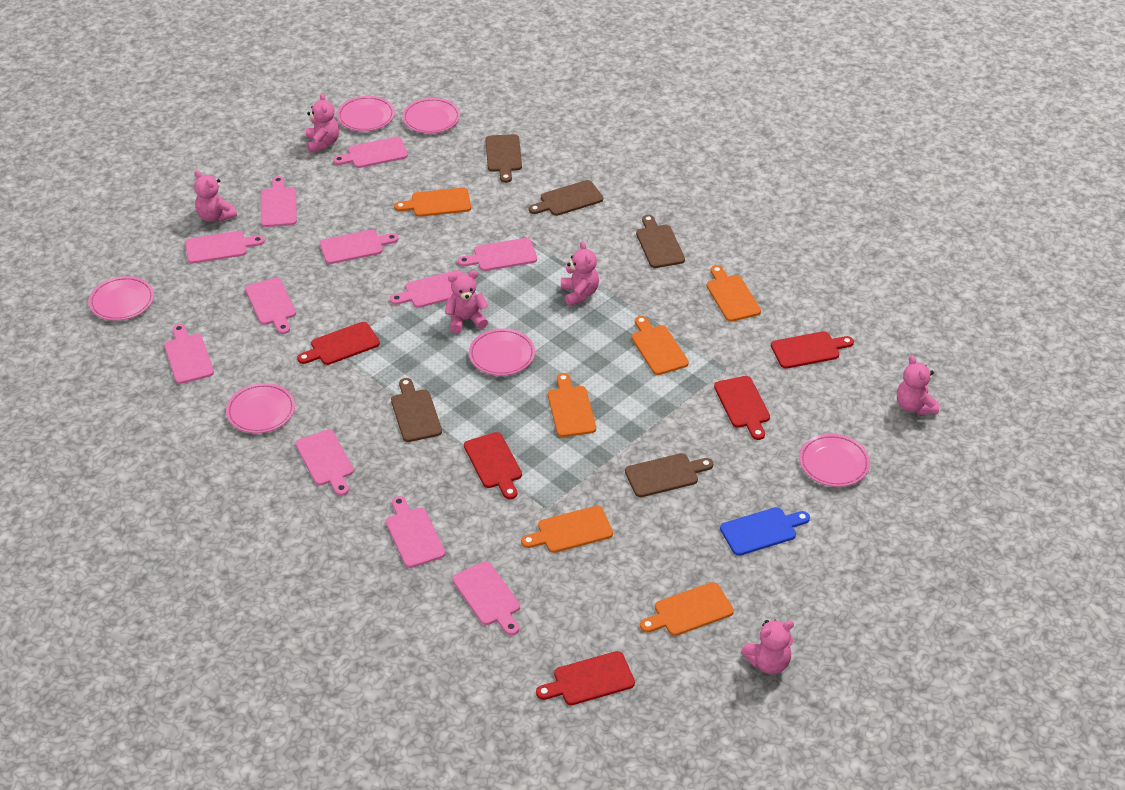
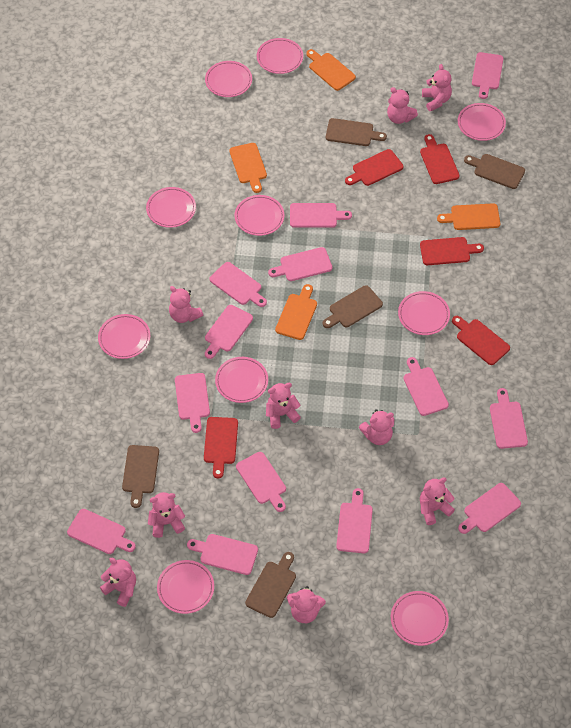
blue cutting board: [720,507,810,556] = 1 -> none = 0
orange cutting board: [394,187,471,217] [521,506,613,553] [548,373,596,437] [632,316,689,375] [640,582,734,636] [707,265,761,322] = 6 -> [230,143,267,193] [275,284,317,340] [306,49,356,91] [437,203,500,230] = 4
pink cutting board: [164,324,214,384] [185,231,265,264] [245,278,296,334] [261,176,297,227] [295,429,354,496] [320,230,399,264] [333,137,408,168] [386,496,445,568] [390,270,462,308] [452,561,520,635] [458,238,537,271] = 11 -> [67,509,136,554] [175,373,210,433] [187,534,258,575] [205,305,253,359] [209,262,267,307] [236,452,286,512] [268,247,332,281] [290,203,352,228] [336,488,373,553] [403,357,449,416] [458,483,521,534] [472,52,504,99] [490,388,528,449] = 13
pink plate: [89,276,154,321] [226,383,295,433] [337,96,395,131] [403,98,460,133] [469,328,535,376] [799,434,870,487] = 6 -> [98,314,150,359] [146,187,196,228] [157,560,214,614] [205,61,252,97] [215,357,268,403] [235,195,284,236] [257,38,303,74] [391,591,449,646] [398,291,450,335] [458,103,506,141] = 10
pink teddy bear: [194,170,237,222] [306,93,339,153] [445,270,488,333] [561,241,599,306] [741,620,794,674] [897,355,939,415] = 6 -> [100,558,136,607] [148,492,185,538] [169,286,203,323] [266,383,301,429] [287,586,326,623] [359,409,394,445] [387,87,418,124] [420,477,455,525] [422,64,452,111] = 9

